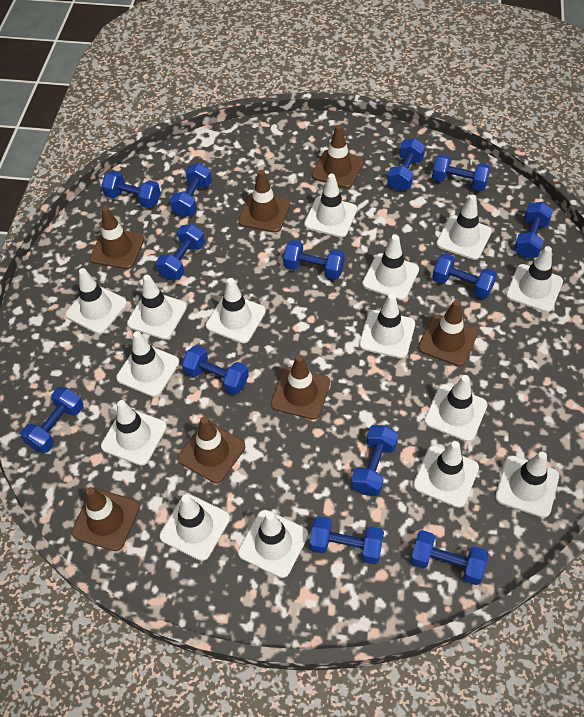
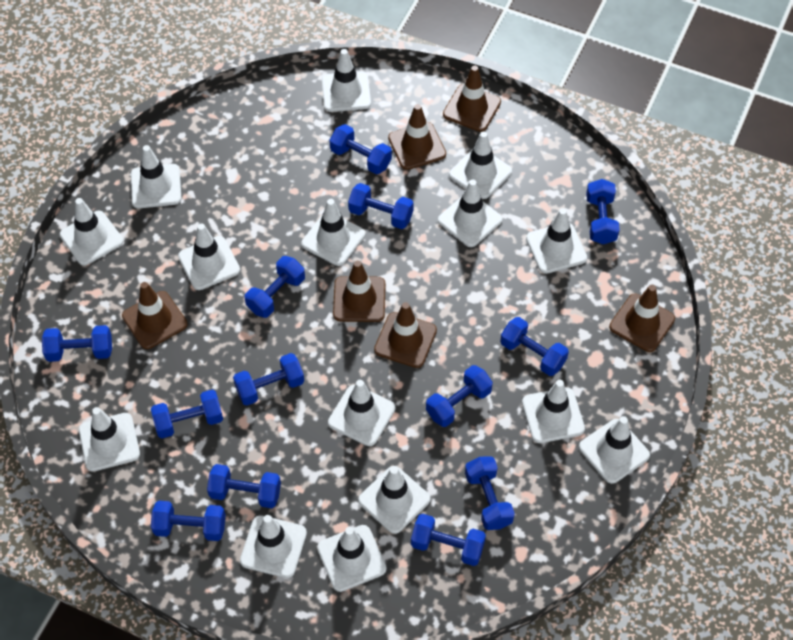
brown traffic cone: [71,487,140,551] [90,207,144,269] [178,416,245,483] [238,170,290,233] [271,355,330,420] [312,125,363,189] [418,300,478,366] = 7 -> [122,282,188,349] [333,260,386,322] [374,302,437,368] [388,104,446,170] [443,65,501,132] [609,285,675,352] = 6

